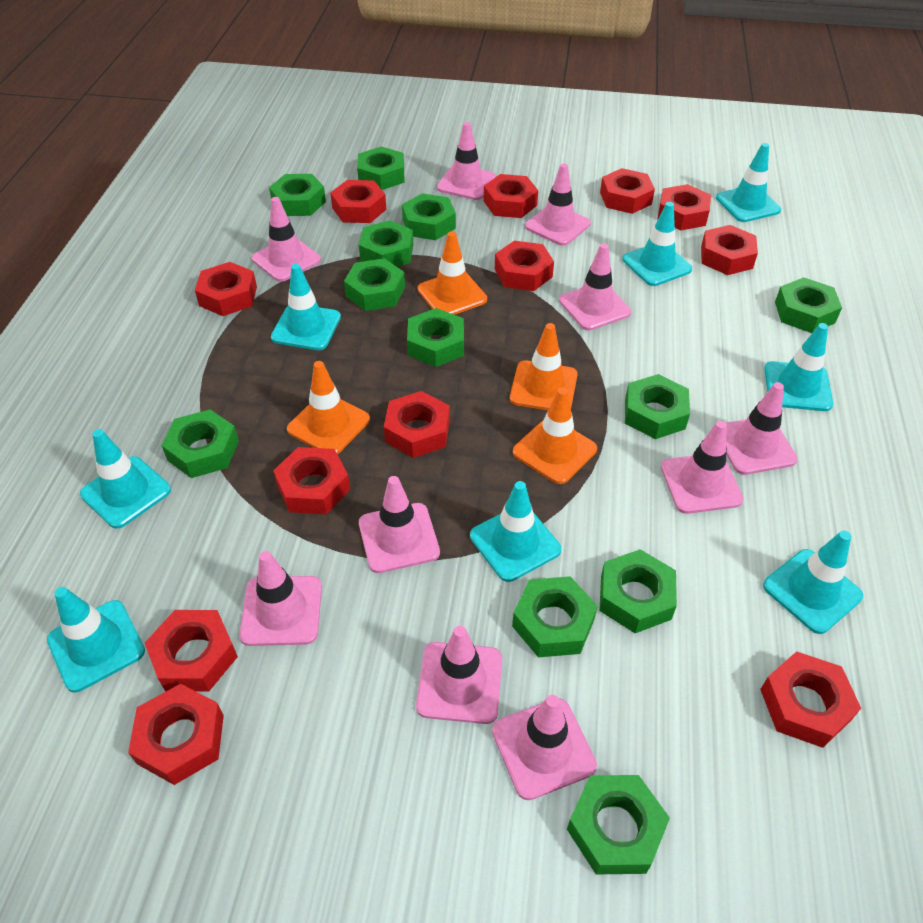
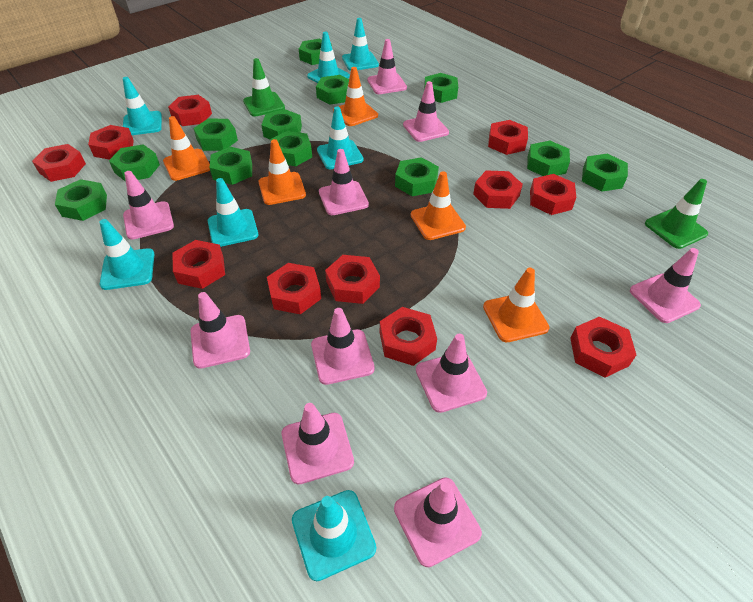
green traffic cone: none = 0 -> [243,58,285,117] [645,179,708,249] = 2
orange traffic cone: [287,361,370,454] [418,231,487,315] [510,323,578,410] [513,387,597,484] = 4 -> [163,116,210,181] [259,139,306,205] [333,67,378,126] [411,171,466,240] [483,268,549,342] = 5
red nut: [128,684,224,785] [145,610,238,691] [195,262,257,316] [273,447,350,514] [330,180,386,223] [384,391,450,458] [484,174,538,218] [495,241,554,291] [600,168,655,214] [658,184,711,231] [701,225,758,275] [760,651,861,748] = 12 -> [32,144,86,182] [88,125,134,160] [168,95,212,126] [172,240,225,289] [267,263,321,314] [325,255,380,304] [380,307,437,366] [473,170,523,209] [488,120,528,155] [530,174,576,215] [570,316,636,378] = 11
turquoise traffic cone: [47,587,145,692] [80,429,171,529] [271,264,341,350] [470,481,561,582] [622,202,692,286] [716,143,781,222] [763,531,863,634] [764,323,833,411] = 8 -> [99,219,155,290] [123,77,162,135] [208,178,258,247] [292,490,376,581] [307,32,350,83] [317,107,363,169] [342,18,379,71] = 7

